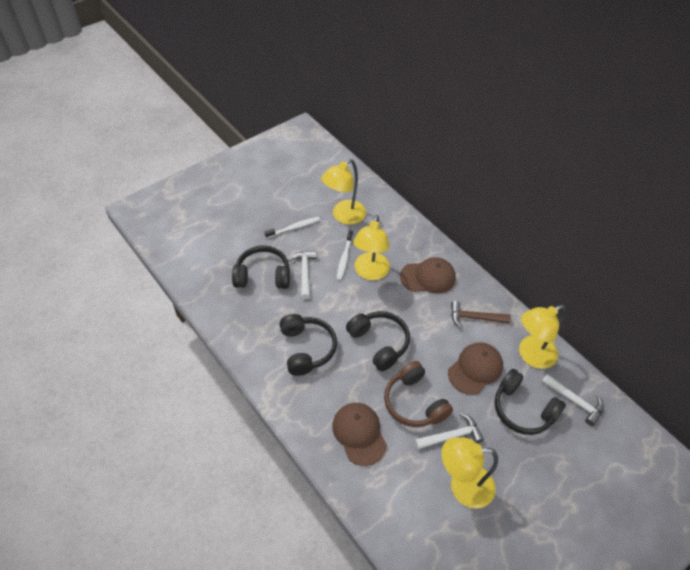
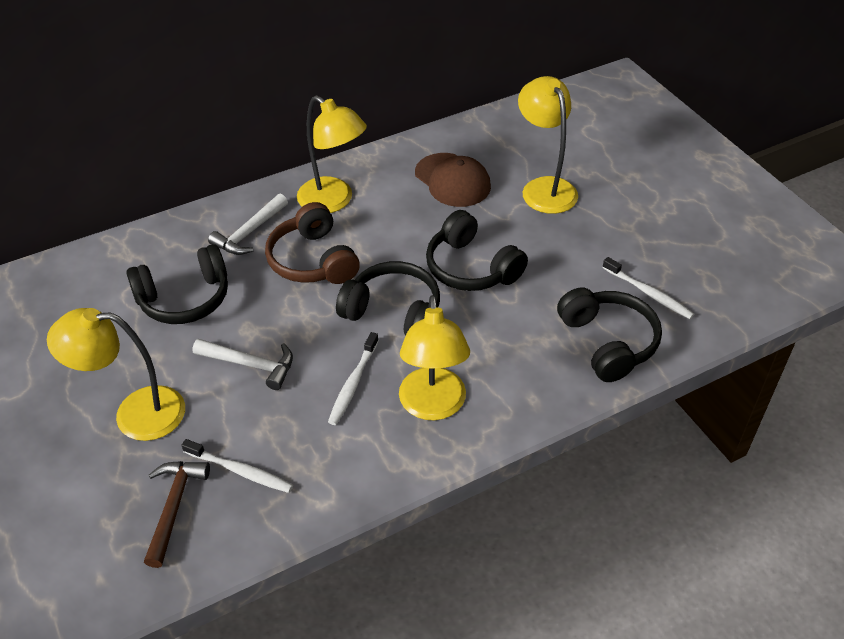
brown cap: [332,403,387,466] [400,257,456,294] [448,342,503,395] = 3 -> [415,153,491,207] = 1
white hammer: [288,251,316,299] [415,413,484,449] [542,374,604,426] = 3 -> [193,339,293,390] [208,194,288,255] = 2
white toothbrush: [265,217,320,238] [337,230,353,280] = 2 -> [181,439,293,493] [328,332,379,425] [602,257,694,319] = 3

